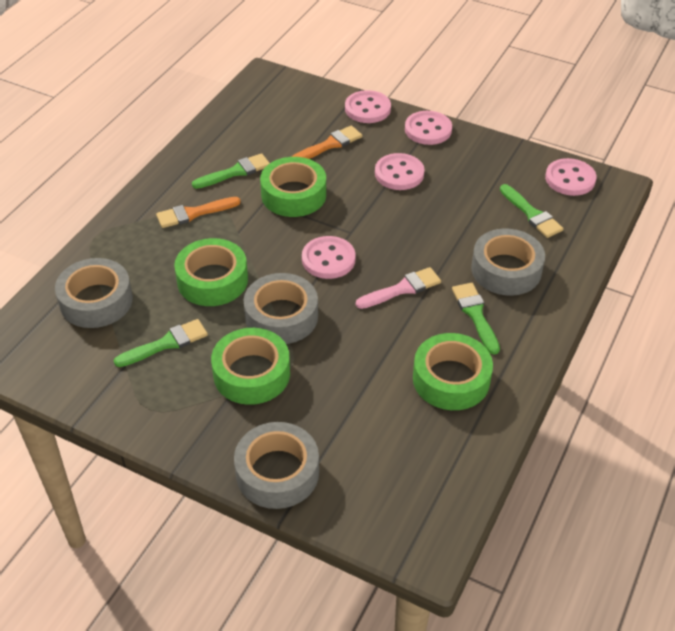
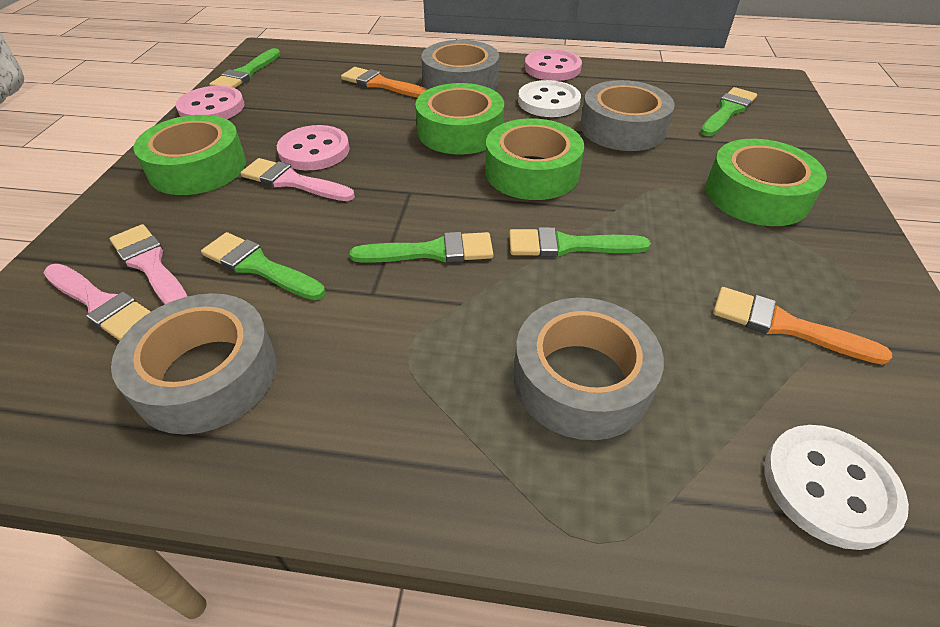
green brush: [114,319,208,367] [192,153,270,189] [452,283,500,355] [500,184,563,238] = 4 -> [201,232,325,300] [209,48,281,88] [350,232,493,263] [509,227,651,257] [700,87,757,136] = 5
pink brush: [356,267,441,309] = 1 -> [43,264,151,341] [110,224,188,304] [240,158,355,201] = 3
pink button: [302,236,356,279] [345,90,391,123] [375,153,425,190] [405,111,452,145] [545,158,597,196] = 5 -> [176,86,244,119] [277,125,350,170] [525,49,582,81] = 3
white button: none = 0 -> [518,80,581,117] [764,425,909,550] = 2

